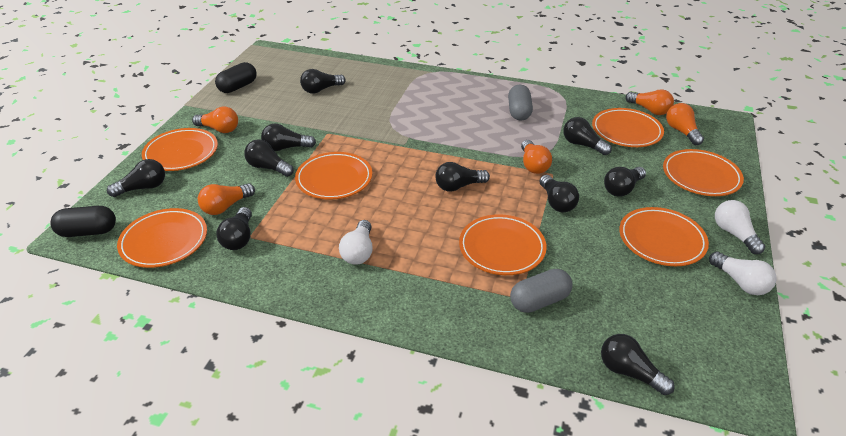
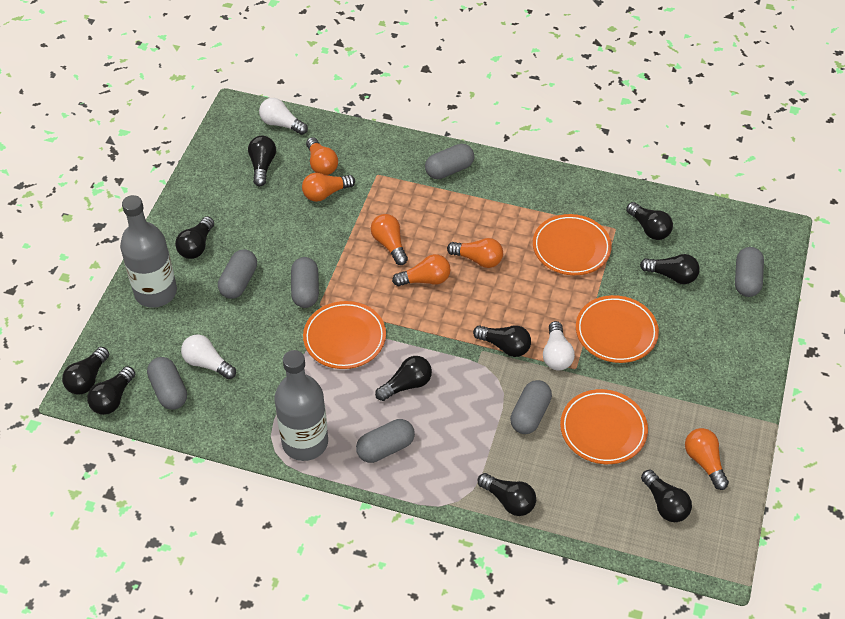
black capsule: [50,206,116,237] [215,62,257,93] = 2 -> none = 0
grey bottle: none = 0 -> [120,195,177,308] [274,350,328,461] = 2
grey capsule: [508,84,533,121] [510,269,573,313] = 2 -> [147,357,187,410] [218,249,257,299] [291,257,319,308] [356,419,415,463] [425,144,474,179] [510,380,552,434] [735,247,764,297] = 7
orange light bulb: [192,107,238,133] [198,183,255,215] [521,140,552,174] [626,89,674,115] [666,103,704,145] = 5 -> [302,173,355,202] [306,137,338,175] [371,214,408,265] [392,254,451,286] [447,238,503,268] [685,428,729,490] = 6
orange plate: [117,208,207,268] [142,128,218,171] [295,152,372,200] [459,214,547,275] [592,108,664,147] [619,207,709,266] [663,149,744,196] = 7 -> [303,301,386,369] [533,214,612,275] [560,389,648,464] [576,295,659,363] = 4

